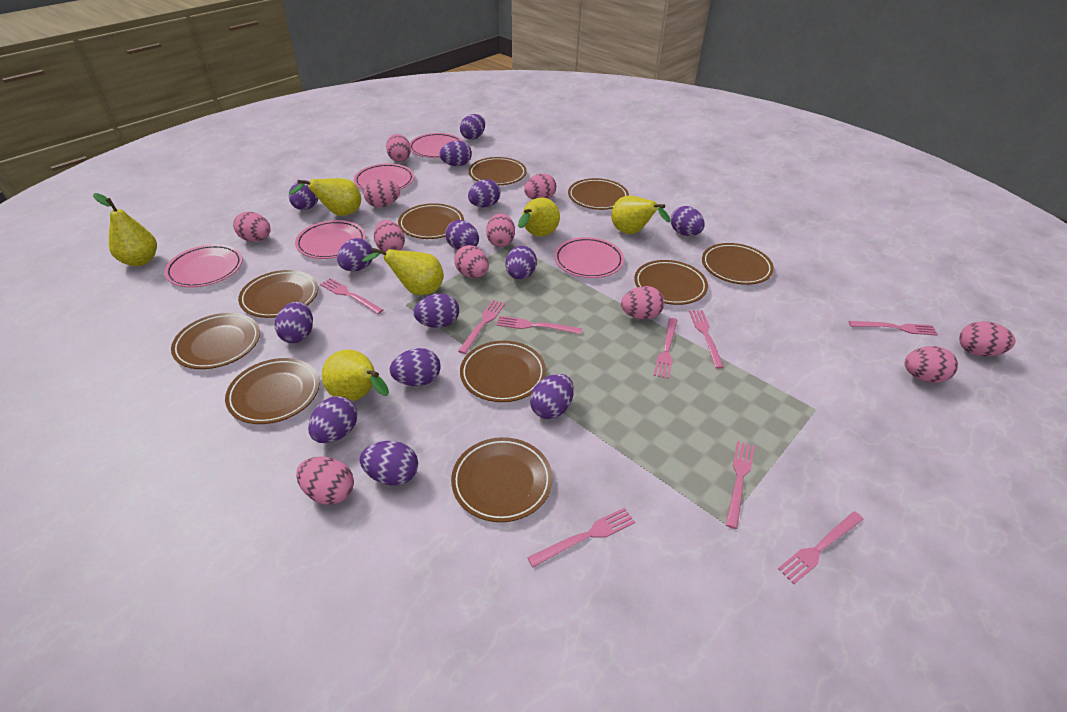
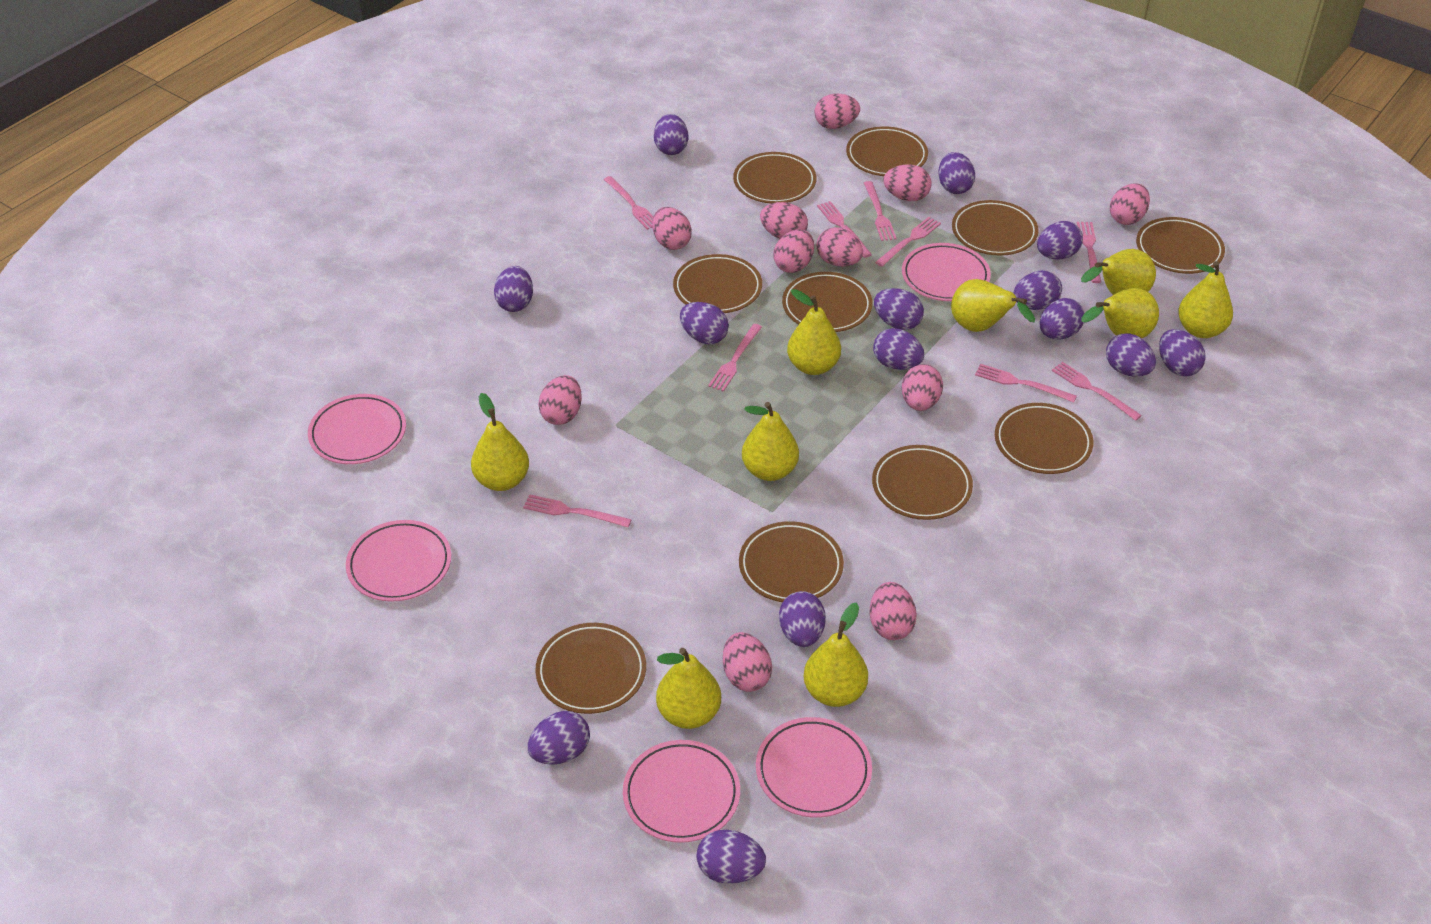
yellow pear: [93,193,157,266] [289,178,361,216] [322,349,389,401] [362,248,444,295] [518,198,560,237] [611,196,671,234] = 6 -> [471,393,529,491] [656,648,721,729] [742,402,799,481] [787,289,841,375] [803,602,868,707] [951,279,1035,332] [1081,249,1156,295] [1081,288,1159,338] [1178,261,1233,338] = 9

